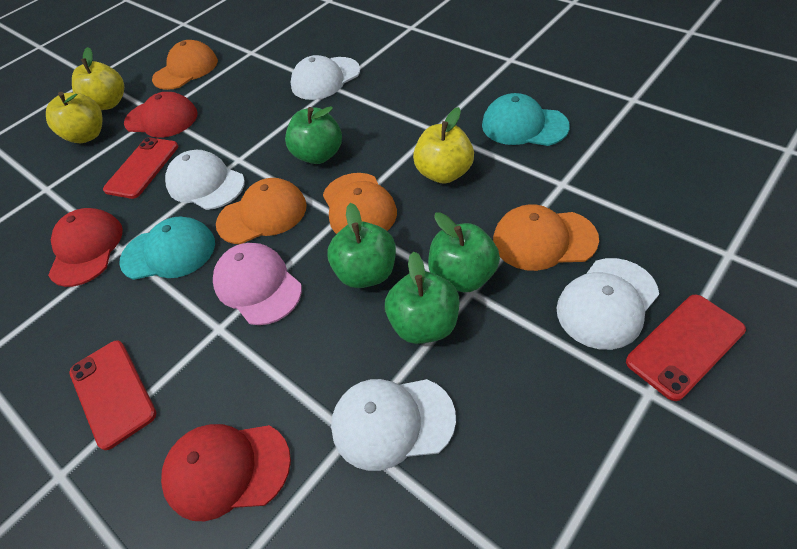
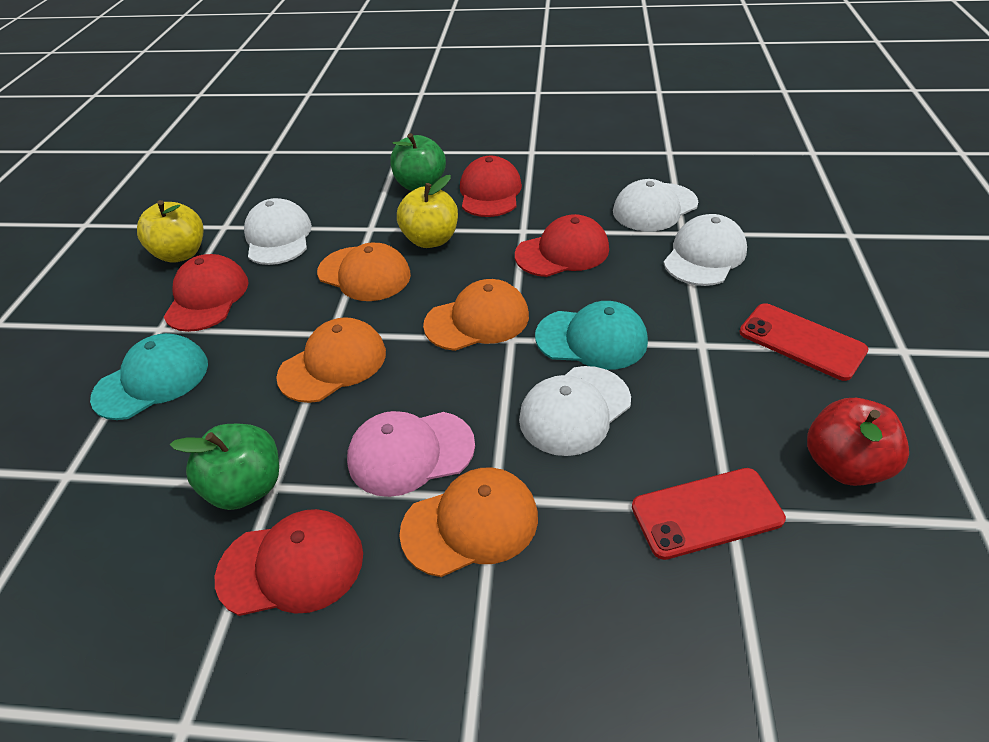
green apple: [285,106,342,164] [327,203,396,288] [385,251,459,344] [428,212,500,292] = 4 -> [170,424,279,510] [390,133,446,191] = 2
red apple: none = 0 -> [807,398,909,486] = 1
red cap: [48,208,123,287] [124,92,198,138] [161,424,291,521] = 3 -> [164,254,249,332] [215,509,363,616] [460,156,522,217] [515,214,609,277] = 4
red phone: [69,340,156,450] [103,138,178,199] [626,294,746,401] = 3 -> [632,468,786,560] [739,303,868,381] = 2
yellow apple: [46,92,103,143] [72,47,124,110] [413,107,474,184] = 3 -> [137,200,203,263] [397,175,458,248] = 2

